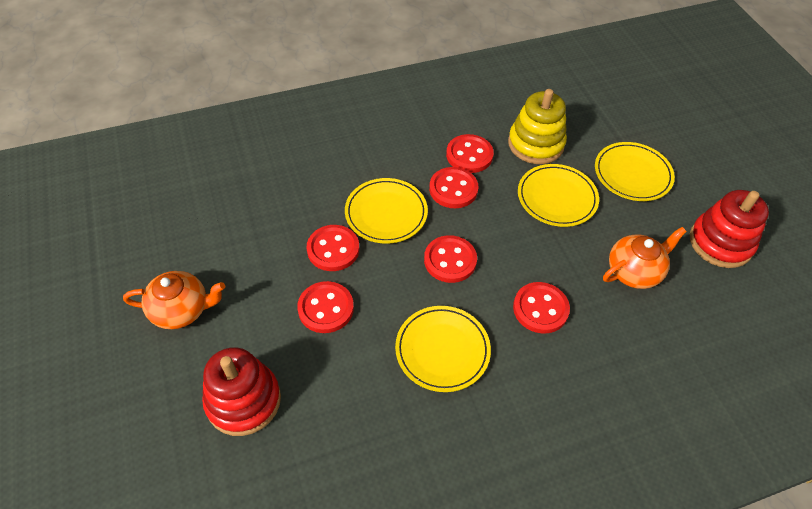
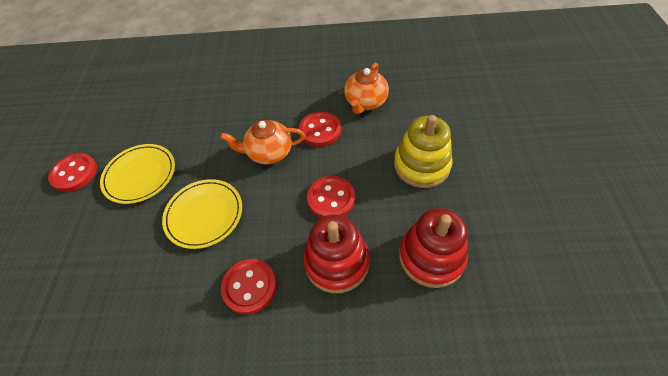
red button: [297,281,354,333] [307,225,359,271] [424,235,477,283] [429,167,478,208] [446,134,494,173] [513,282,570,334] = 6 -> [48,153,97,192] [221,259,277,314] [299,111,341,147] [307,176,355,218] = 4
yellow plate: [345,178,428,244] [395,306,491,392] [518,164,599,227] [595,142,675,201] = 4 -> [100,144,175,204] [162,179,242,249] = 2

